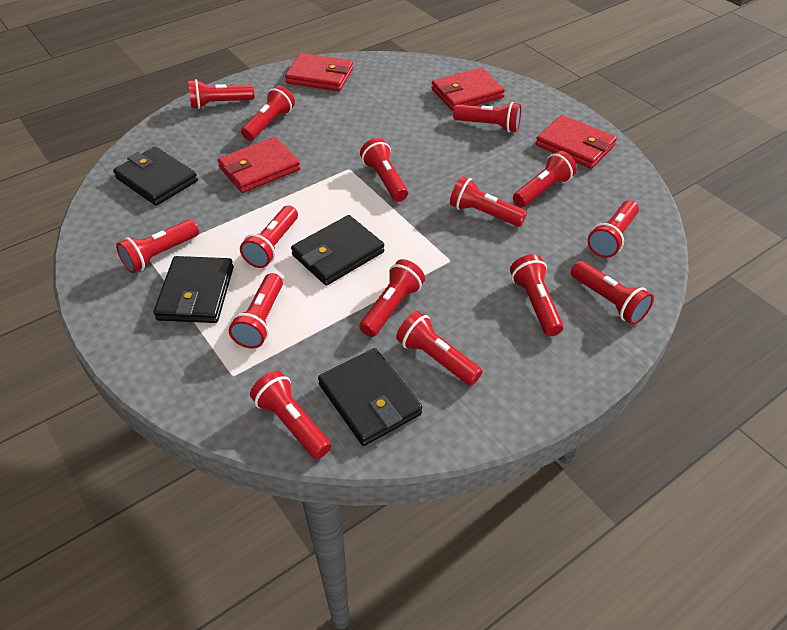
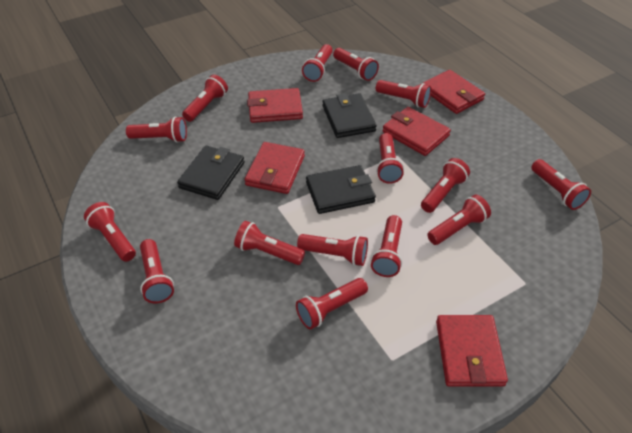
black wallet: [113,147,198,206] [154,256,234,323] [291,215,384,286] [318,348,422,446] = 4 -> [177,146,245,200] [306,165,376,214] [322,93,377,138] = 3
red wallet: [218,137,300,193] [285,53,353,91] [431,68,505,111] [536,115,617,169] = 4 -> [245,142,305,194] [247,88,303,123] [382,107,451,156] [422,70,485,114] [436,315,508,386] = 5

